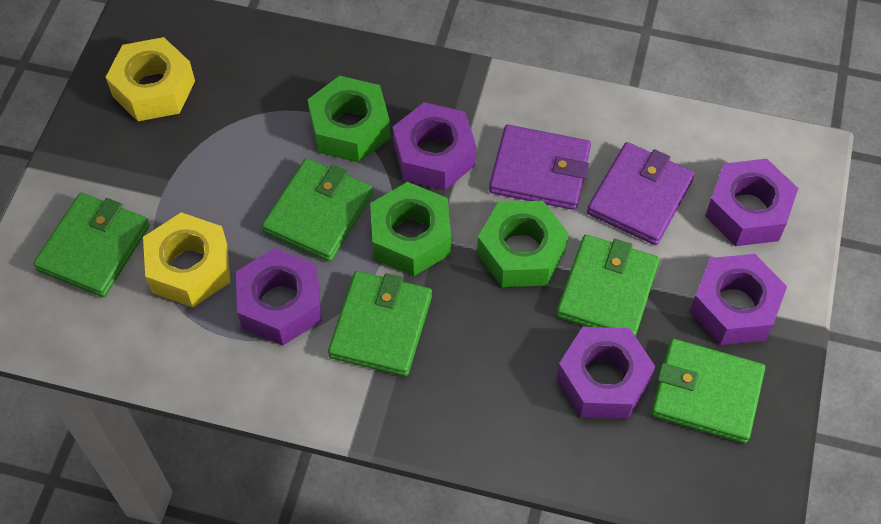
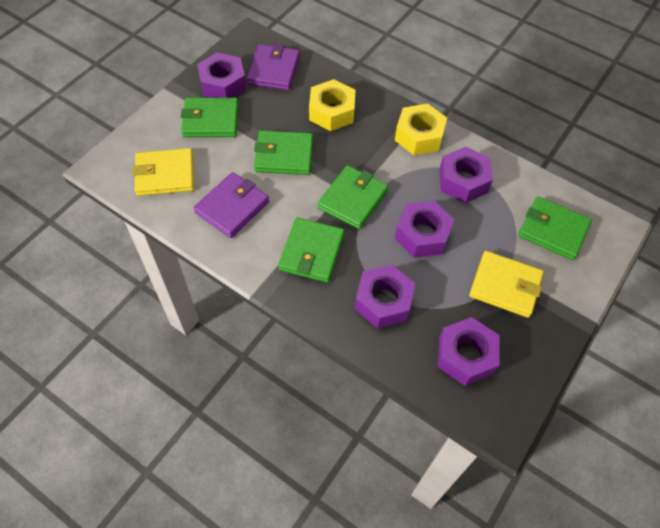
green nut: [307,76,391,163] [370,182,451,276] [477,201,569,287] = 3 -> none = 0
yellow wallet: none = 0 -> [133,148,194,196] [469,251,544,318] = 2

